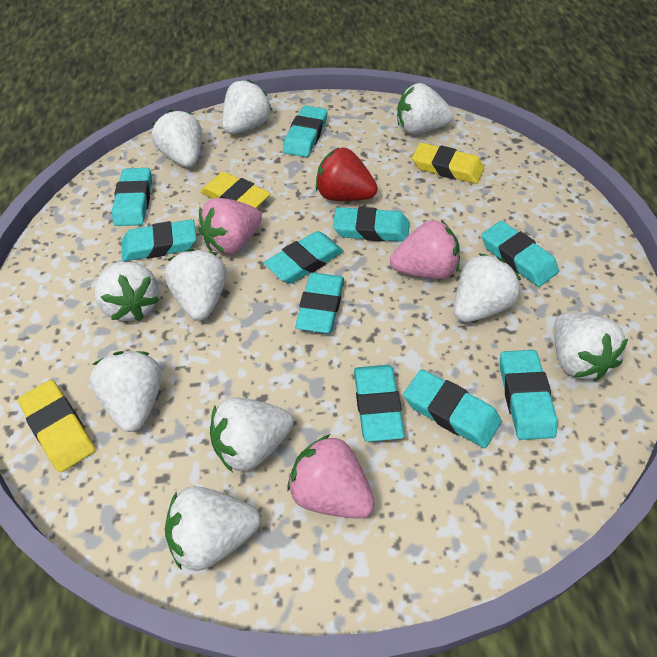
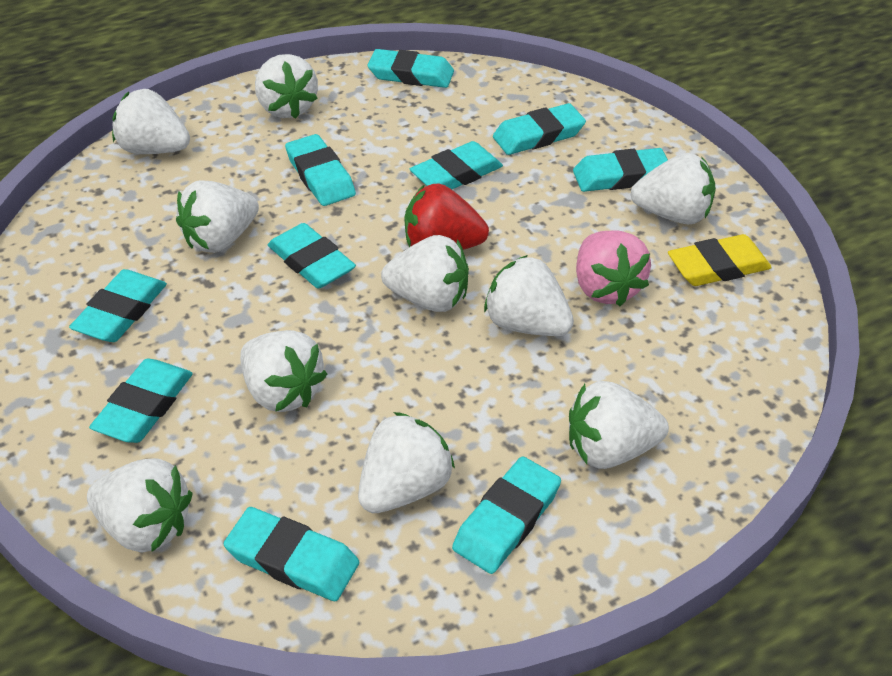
pink strawberry: [198,198,262,255] [288,434,375,519] [390,220,460,279] = 3 -> [576,231,651,306] = 1
yellow eraser: [18,380,95,472] [200,172,271,208] [412,142,484,184] = 3 -> [668,234,772,286] = 1

